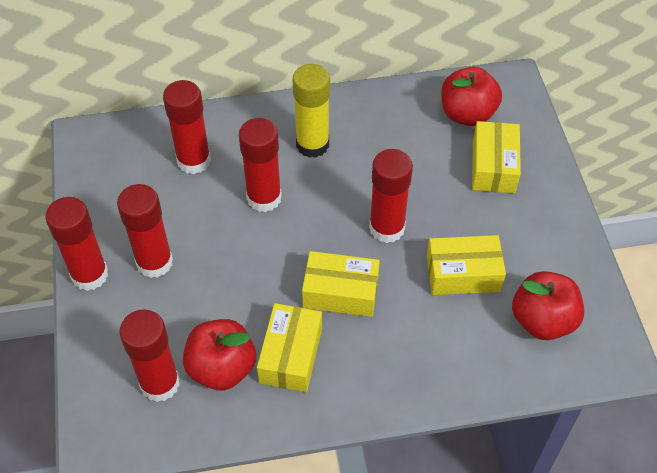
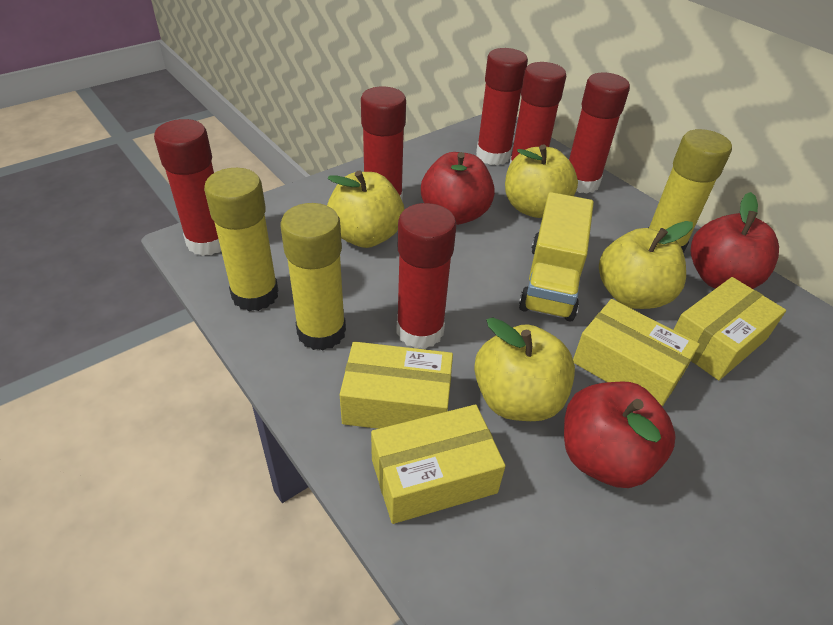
yellow apple: none = 0 -> [327,171,405,248] [474,317,575,421] [505,145,578,218] [599,221,693,309] = 4
yellow glue stick: [292,64,330,158] = 1 -> [204,168,278,311] [281,203,346,351] [648,129,732,254] = 3
yellow truck: none = 0 -> [519,192,594,322] = 1

